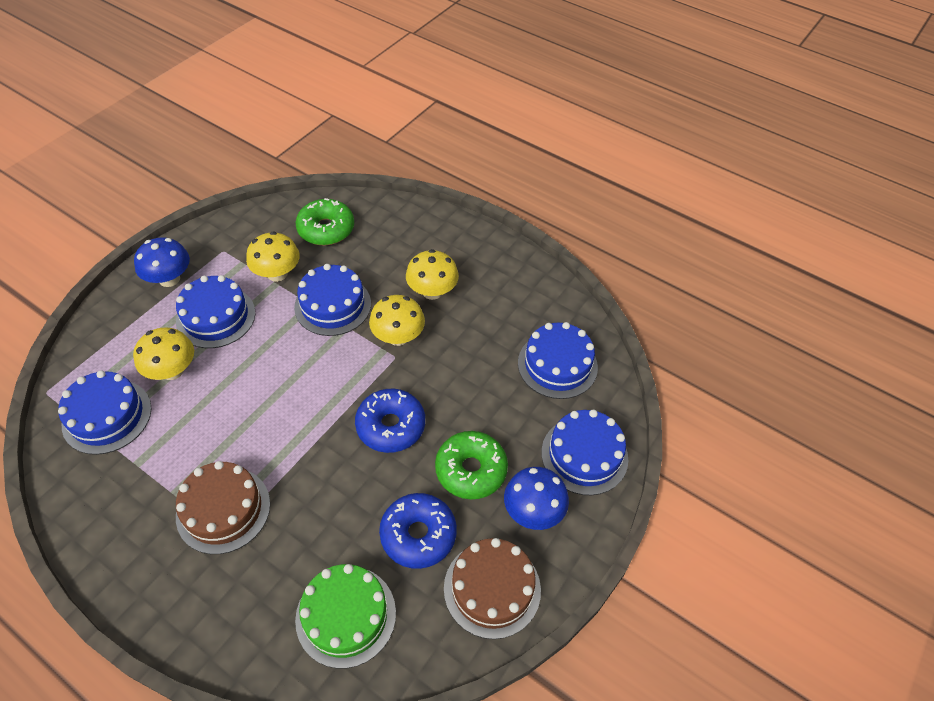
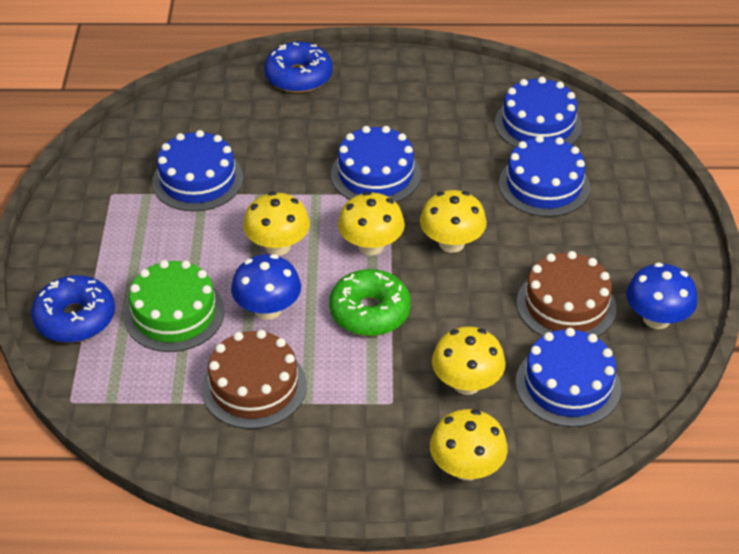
green donut: [296,198,354,245] [435,431,508,499] = 2 -> [329,269,411,336] = 1
yellow mushroom: [133,328,194,380] [246,232,300,282] [369,295,425,346] [406,249,459,300] = 4 -> [243,192,310,256] [338,192,405,255] [420,190,487,253] [430,409,508,481] [432,327,506,395] = 5

